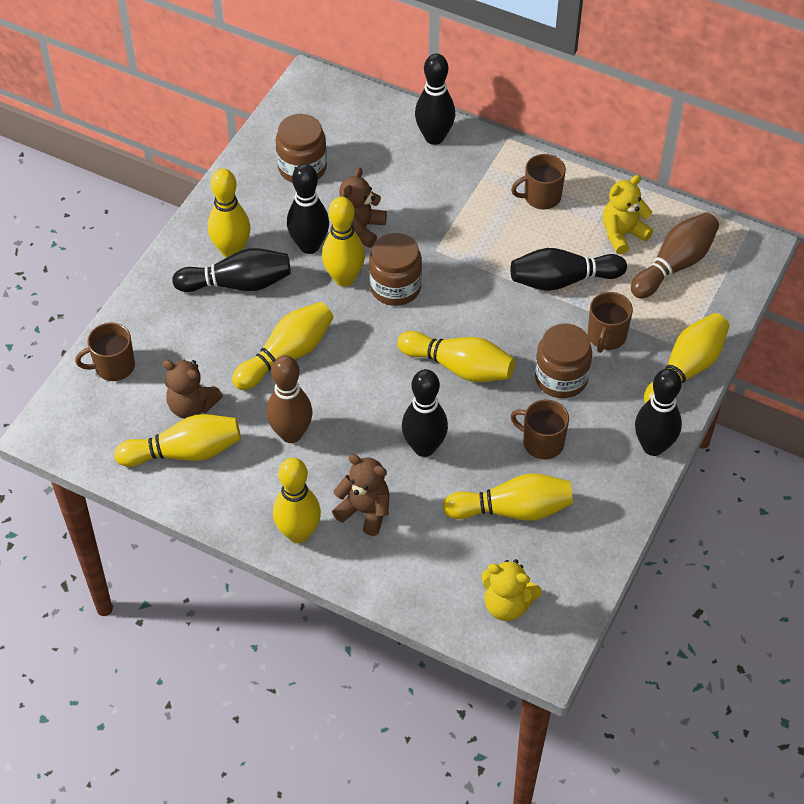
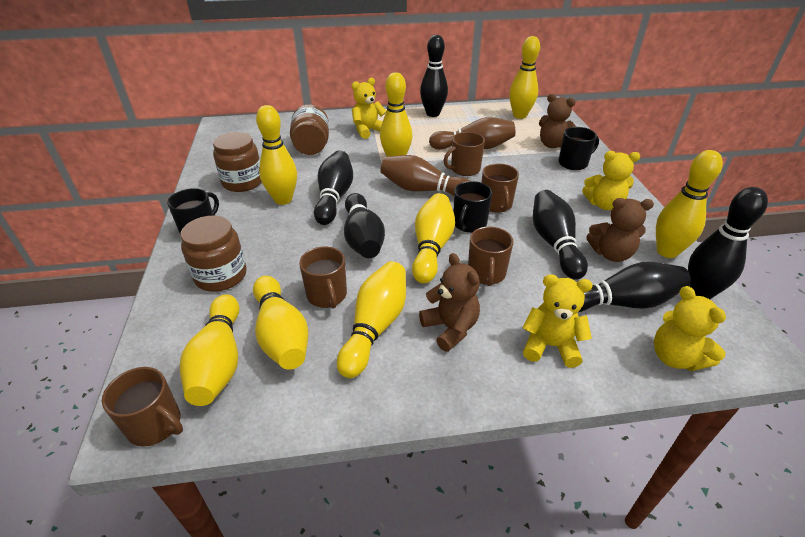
black mug: none = 0 -> [167,188,219,235] [453,181,493,233] [558,127,599,170] = 3
brown mug: [75,323,135,381] [511,154,566,210] [511,399,569,459] [588,292,633,353] = 4 -> [102,367,183,447] [299,247,347,309] [444,132,485,176] [468,227,513,286] [482,164,519,212] = 5
yellow teddy bear: [481,559,542,621] [603,175,653,254] = 2 -> [352,78,386,139] [523,274,593,368] [582,151,640,210] [654,286,726,371] = 4

